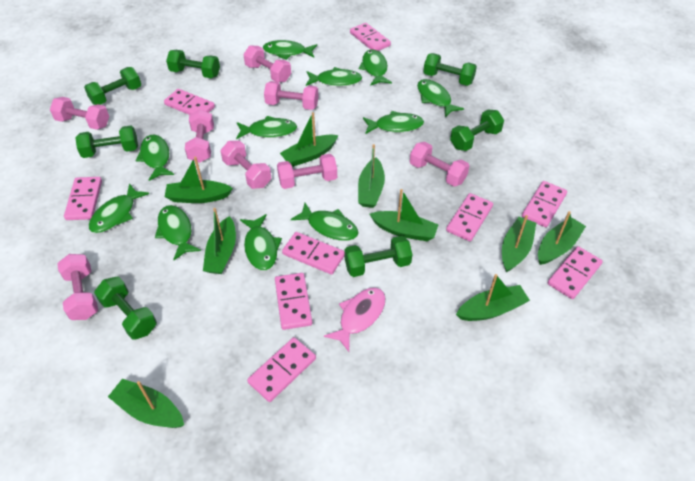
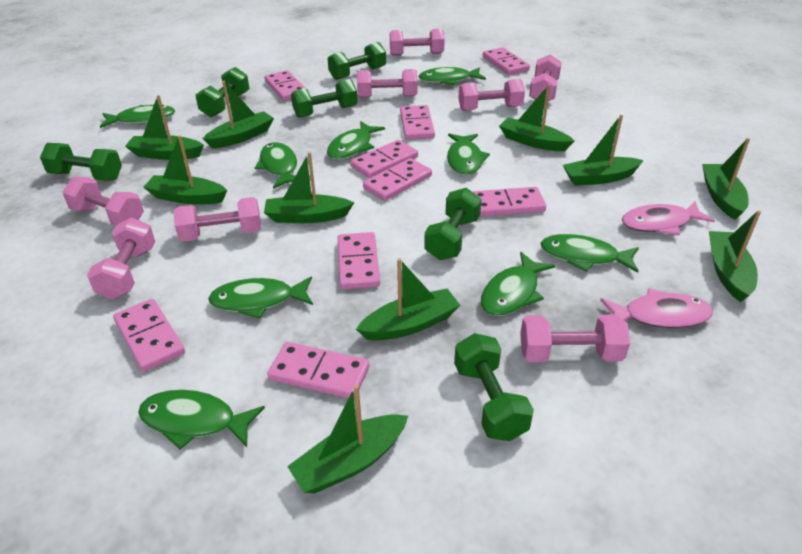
green boat: [108,379,184,428] [165,157,233,203] [203,208,236,274] [280,112,338,167] [358,144,385,208] [369,189,439,241] [456,274,530,321] [502,215,536,272] [538,211,586,265] = 9 -> [125,95,204,160] [143,135,227,205] [203,81,274,148] [264,152,354,223] [287,385,408,494] [356,258,460,341] [499,84,574,151] [563,115,644,186] [702,138,750,220] [709,210,761,302] = 10
green dumbbell: [75,126,138,158] [84,67,141,105] [94,277,157,340] [166,50,220,78] [344,236,412,277] [423,53,477,86] [450,110,504,151] = 7 -> [40,143,122,181] [195,67,250,117] [291,79,358,118] [328,42,386,80] [424,188,482,260] [454,333,534,441] = 6
green fish: [89,183,149,233] [135,135,174,181] [155,205,201,260] [236,116,297,139] [240,214,282,270] [263,40,317,60] [291,203,359,241] [306,67,362,86] [358,49,392,86] [363,111,424,134] [417,79,464,117] = 11 -> [100,105,175,128] [138,390,265,450] [208,276,313,319] [255,142,297,189] [327,121,385,160] [419,67,486,85] [447,134,490,175] [481,252,555,316] [540,234,639,273] = 9
pink fish: [324,288,386,352] = 1 -> [600,288,713,328] [622,201,715,235] = 2

